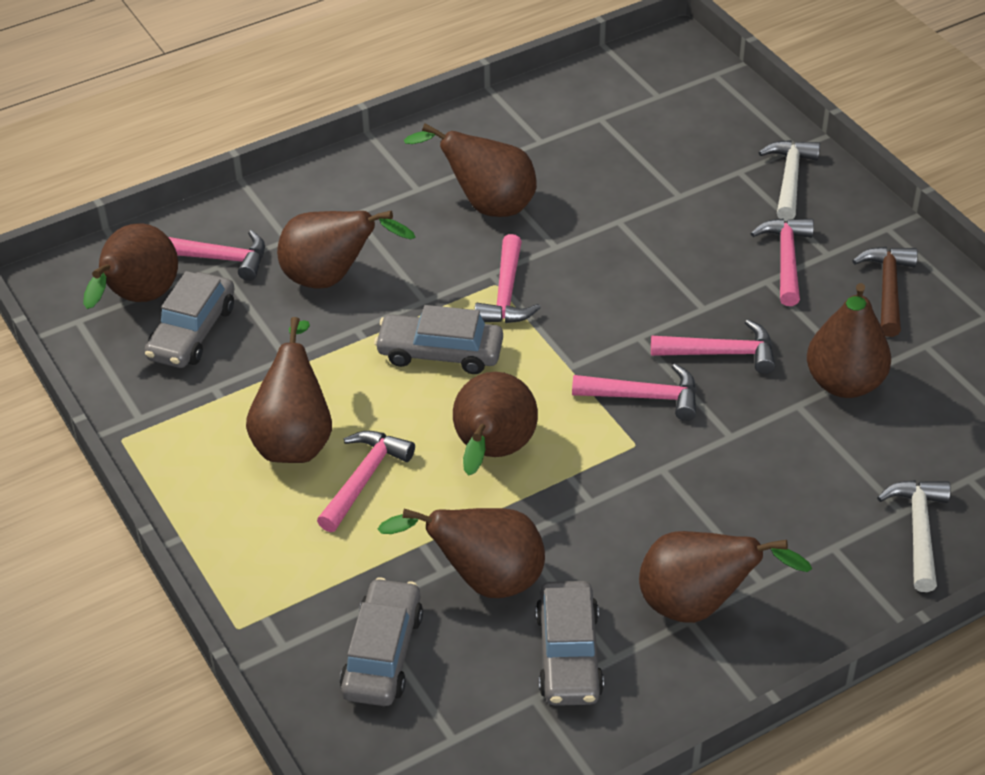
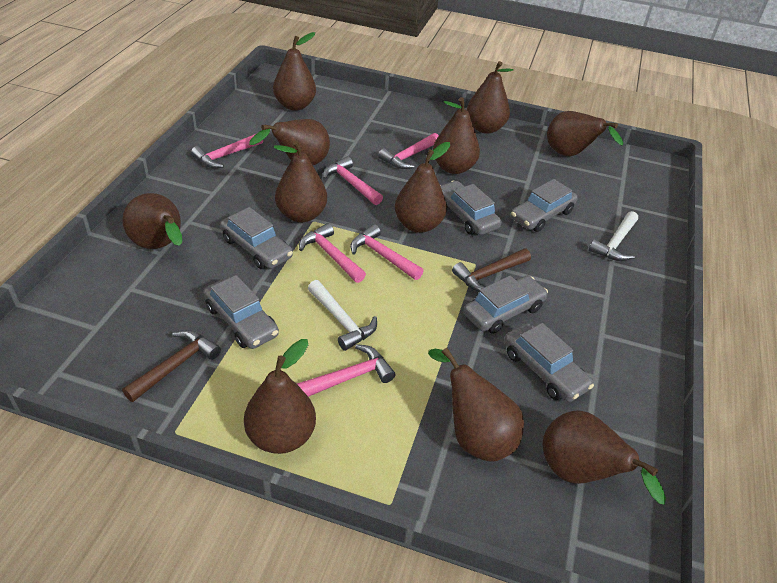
brown hammer: [853,247,918,337] = 1 -> [122,330,221,402] [452,249,531,292] = 2
brown pear: [83,223,178,309] [246,317,332,463] [277,211,415,289] [378,508,545,598] [404,124,537,217] [453,372,538,476] [639,531,812,623] [807,283,891,398] = 8 -> [122,193,182,249] [244,339,316,454] [249,119,330,165] [273,32,316,111] [274,140,327,222] [395,142,450,233] [428,348,524,462] [433,97,480,174] [467,61,514,134] [543,410,666,505] [547,111,623,156] = 11
grey car: [144,271,235,368] [340,577,423,706] [374,305,503,374] [536,581,604,706] = 4 -> [203,275,279,349] [220,207,293,269] [440,181,501,235] [464,276,548,334] [504,323,594,402] [511,179,577,232] = 6

